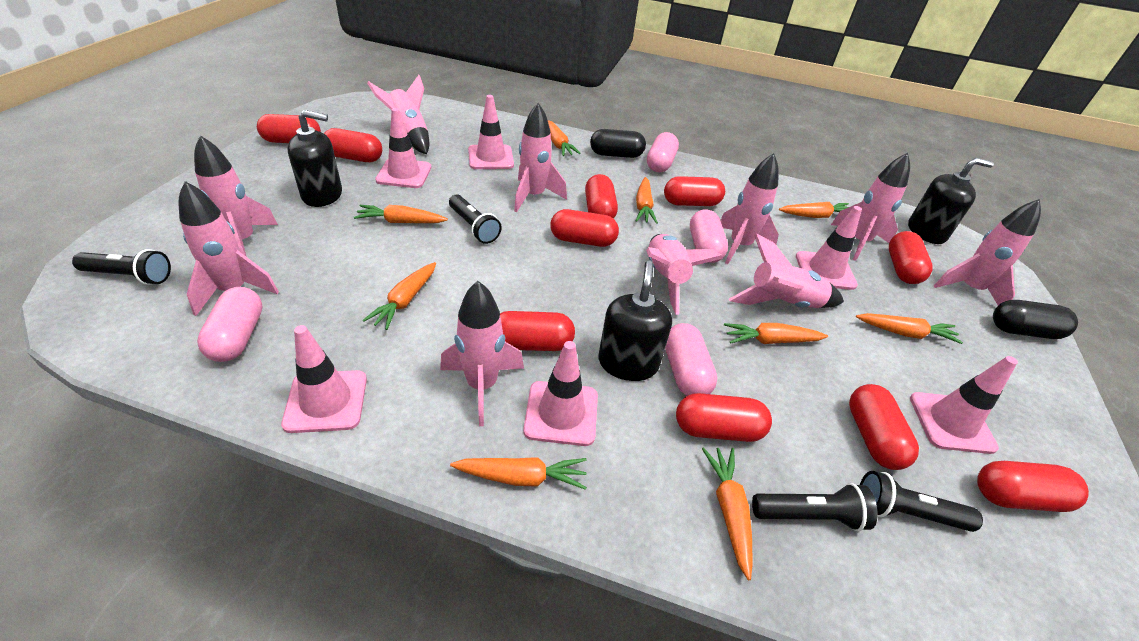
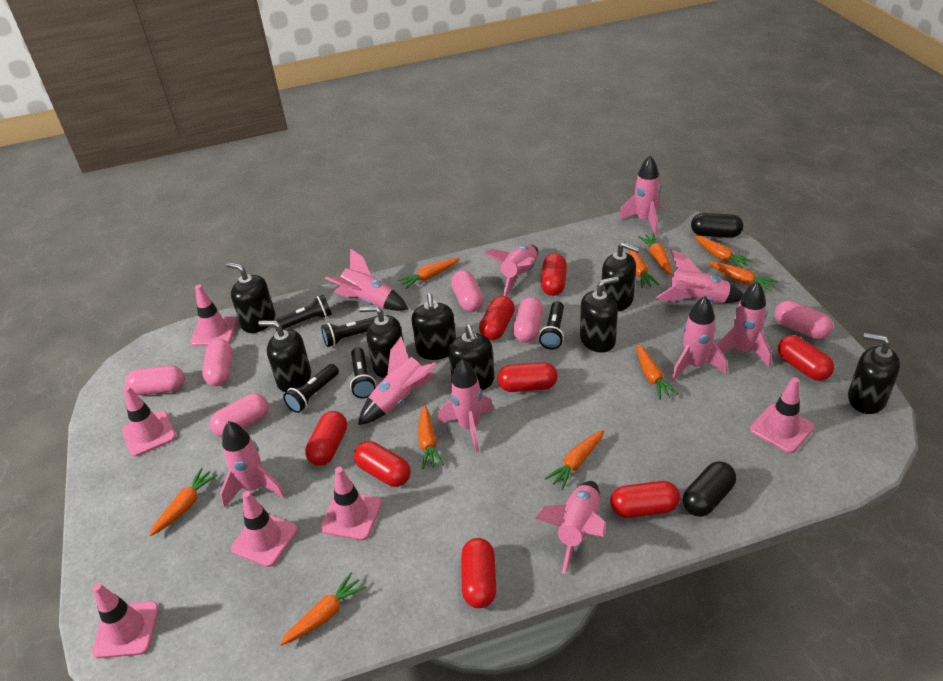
black flashlight: [72,249,171,285] [449,194,502,244] [752,483,877,531] [860,471,983,532] = 4 -> [273,295,332,330] [283,364,339,413] [321,316,378,347] [350,347,376,398] [539,301,564,349] = 5
black soap dispenser: [288,110,342,207] [599,260,672,381] [908,158,994,244] = 3 -> [226,262,275,333] [258,321,311,392] [359,306,404,378] [411,293,456,360] [448,325,494,391] [580,276,619,353] [602,242,640,312] [848,333,900,414] = 8
orange carrot: [354,205,448,223] [363,262,436,330] [450,457,587,490] [548,120,581,156] [636,177,658,224] [702,447,753,580] [724,323,828,344] [779,202,849,218] [856,313,963,344] = 9 -> [149,468,218,536] [280,572,366,646] [398,258,460,289] [418,405,444,469] [544,430,604,490] [628,249,659,288] [636,344,678,400] [638,233,672,275] [694,235,754,269] [708,262,778,292] = 10
pink capsule: [197,287,263,362] [647,132,679,172] [665,323,717,396] [690,209,728,263] = 4 -> [125,365,185,395] [202,339,232,386] [210,393,269,437] [451,270,484,312] [513,297,543,343] [775,300,833,339] = 6
red capsule: [257,114,321,143] [324,128,382,162] [500,311,575,351] [550,209,619,247] [585,174,618,219] [664,176,725,206] [676,393,772,442] [849,384,919,470] [889,231,933,284] [977,461,1089,512] = 10 -> [305,411,347,466] [354,441,411,487] [461,538,496,608] [479,296,515,341] [497,362,558,392] [541,253,567,296] [610,481,680,518] [778,335,834,381] = 8

